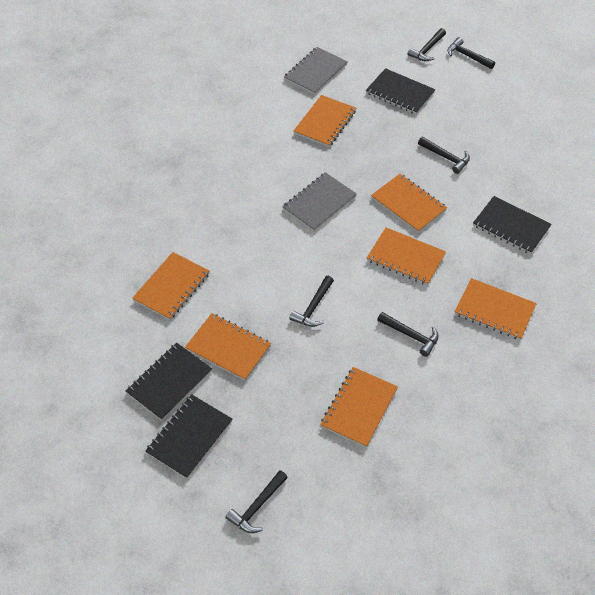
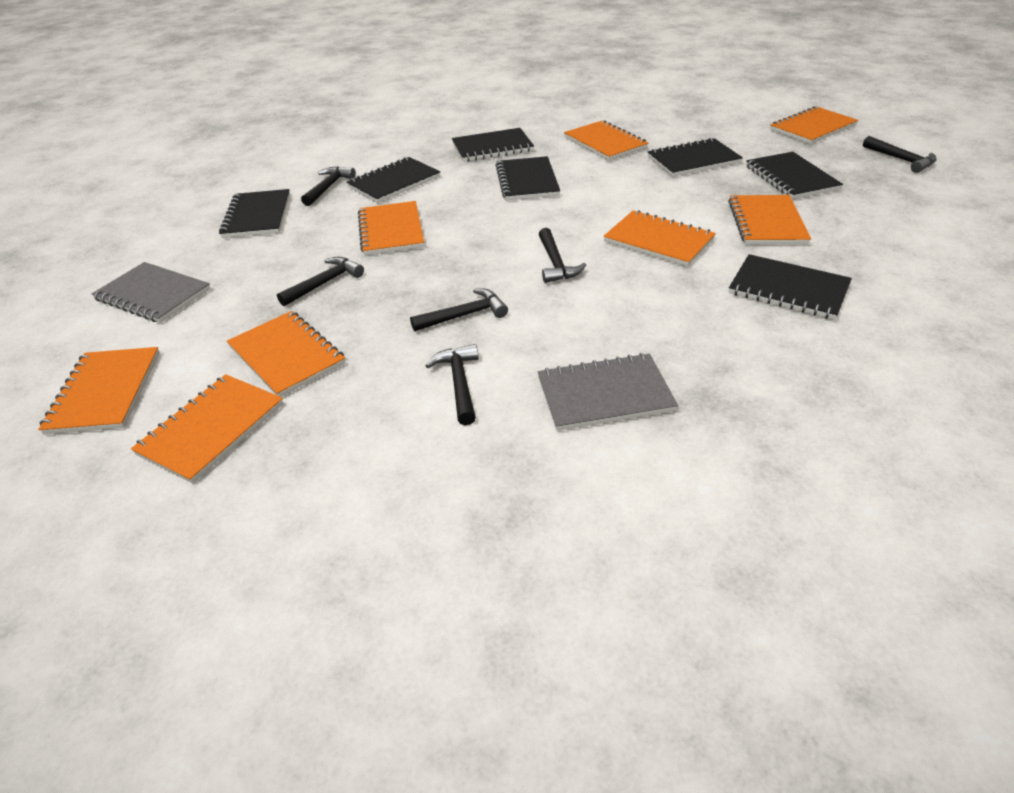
black notebook: [126,343,212,420] [145,394,232,479] [366,68,435,114] [473,196,552,254] = 4 -> [219,189,290,238] [347,157,440,203] [452,128,534,162] [495,156,560,200] [648,138,743,177] [729,254,852,320] [746,152,843,199] = 7
orange notebook: [132,252,210,320] [185,313,271,381] [294,95,356,147] [320,367,398,447] [367,228,446,285] [371,174,447,233] [455,278,537,340] = 7 -> [38,347,160,434] [131,374,283,483] [227,311,345,397] [358,201,424,255] [564,120,648,160] [603,210,716,267] [728,195,811,244] [770,106,858,144] = 8

